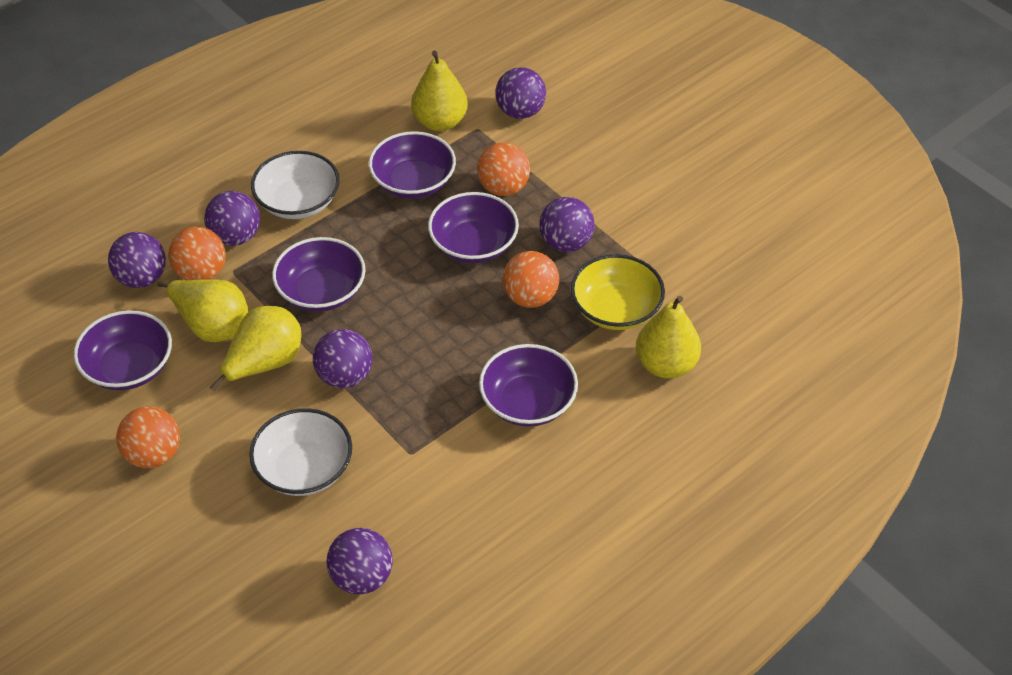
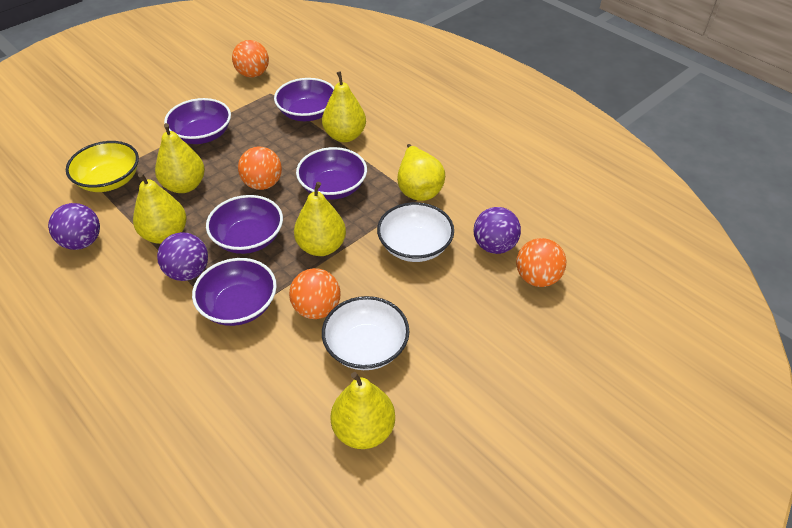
purple ball: [108,232,166,288] [204,191,260,246] [313,329,372,388] [326,528,393,595] [495,67,546,119] [540,197,594,252] = 6 -> [48,203,100,250] [157,232,208,281] [473,207,521,254] = 3
yellow pear: [157,279,248,342] [210,306,301,392] [411,51,468,131] [636,296,701,378] = 4 -> [133,173,187,244] [155,123,205,193] [294,182,346,256] [322,71,366,142] [331,372,395,449] [397,144,445,201] = 6

